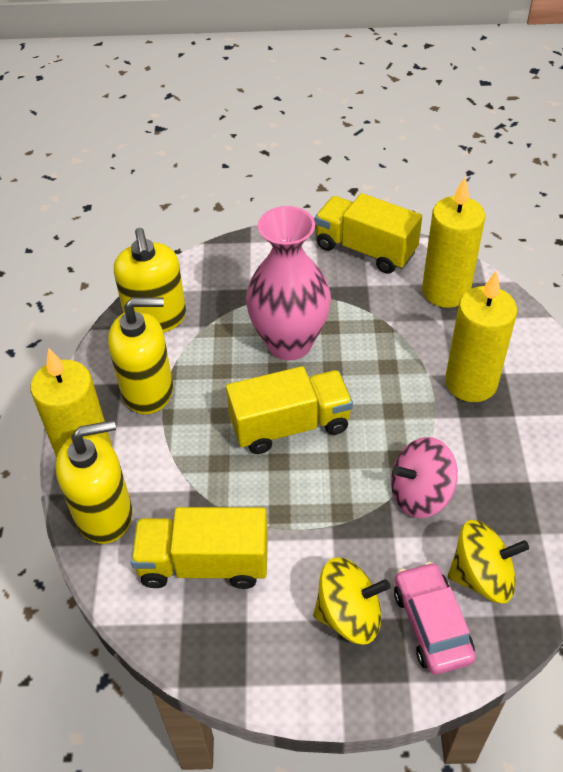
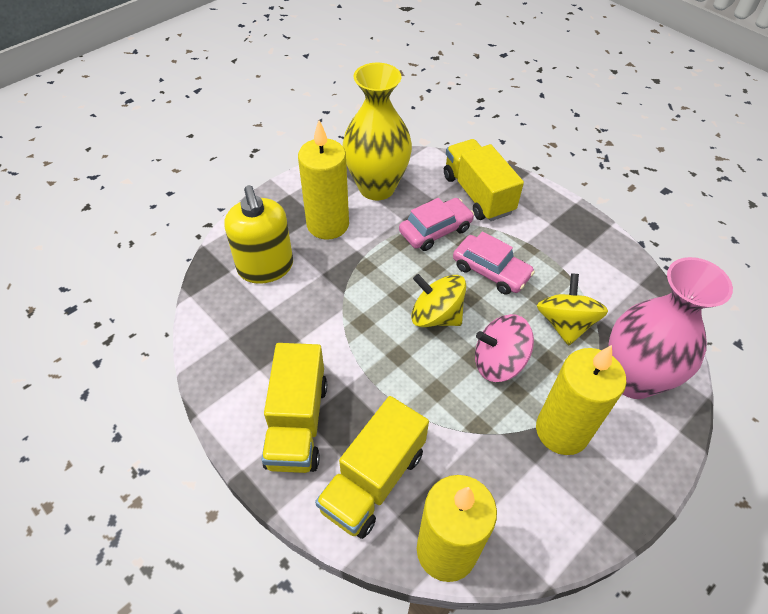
pink car: [394,562,476,675] = 1 -> [399,198,474,251] [453,231,535,295] = 2
yellow soap dispenser: [55,420,132,544] [108,297,173,414] [114,228,186,332] = 3 -> [224,185,293,284] = 1
yellow vase: none = 0 -> [343,63,412,200] = 1

